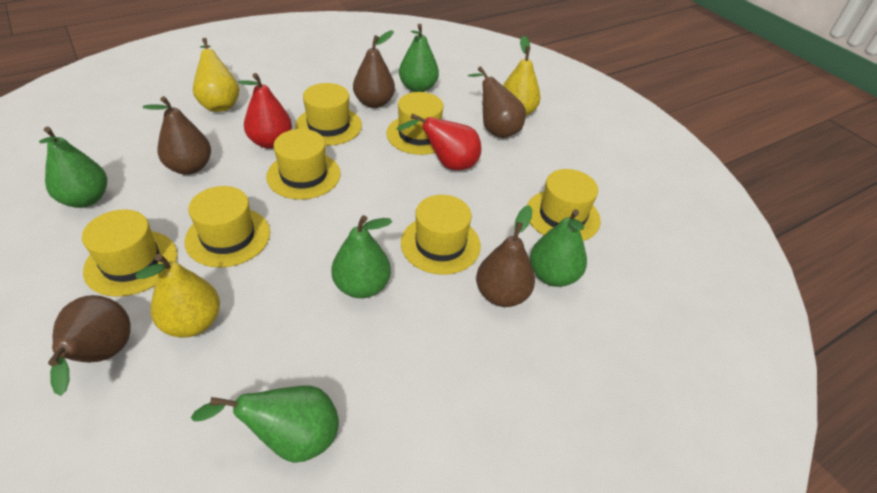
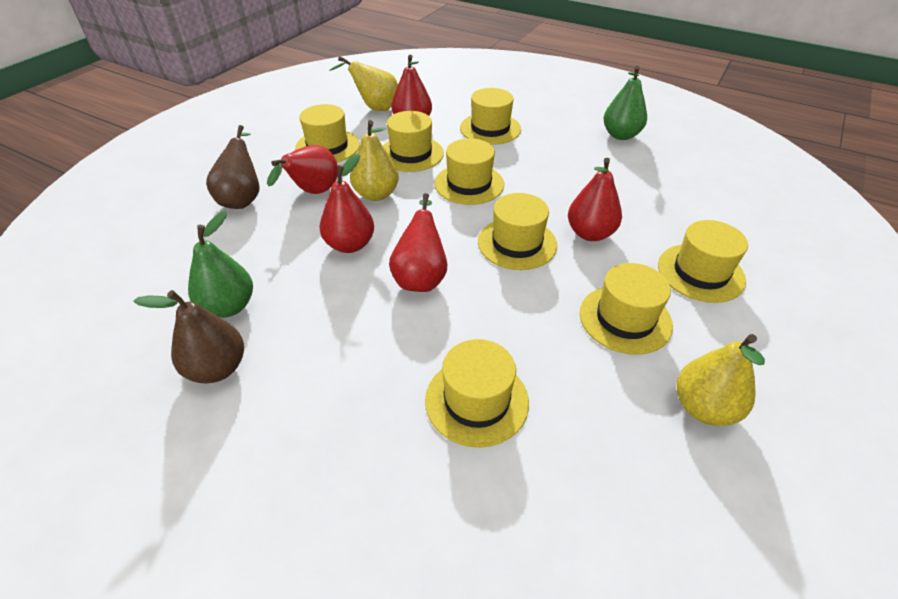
brown pear: [48,295,131,396] [143,96,211,175] [353,31,395,108] [468,66,526,138] [476,205,535,307] = 5 -> [134,290,244,383] [206,125,260,209] = 2
green pear: [39,127,107,208] [191,385,339,463] [331,215,392,298] [399,24,439,92] [530,209,587,287] = 5 -> [188,211,253,318] [603,66,647,140] = 2
red pear: [238,73,292,149] [397,114,481,170] = 2 -> [267,145,338,194] [320,153,374,253] [389,193,447,292] [391,55,432,116] [568,158,622,241] = 5
yellow hat: [82,209,177,297] [184,186,270,268] [266,129,341,199] [295,83,362,146] [386,92,444,155] [401,195,481,275] [527,169,601,241] = 7 -> [295,104,360,162] [383,111,444,172] [425,339,529,448] [434,138,504,205] [460,88,521,145] [478,193,557,270] [580,263,673,355] [658,220,748,303] = 8

